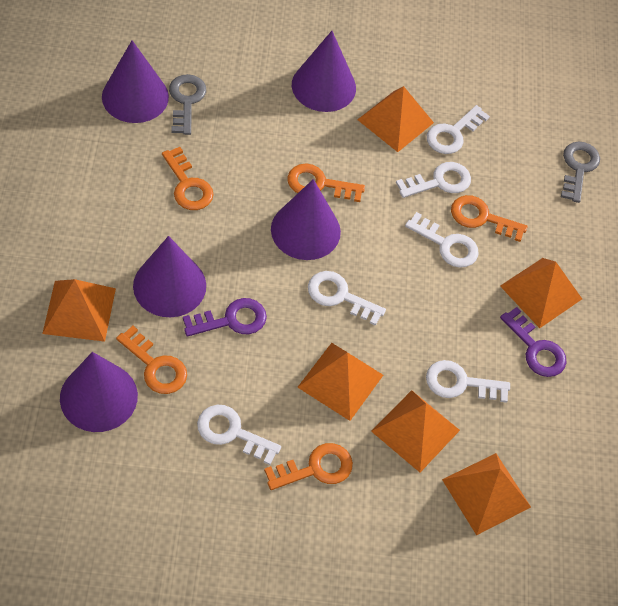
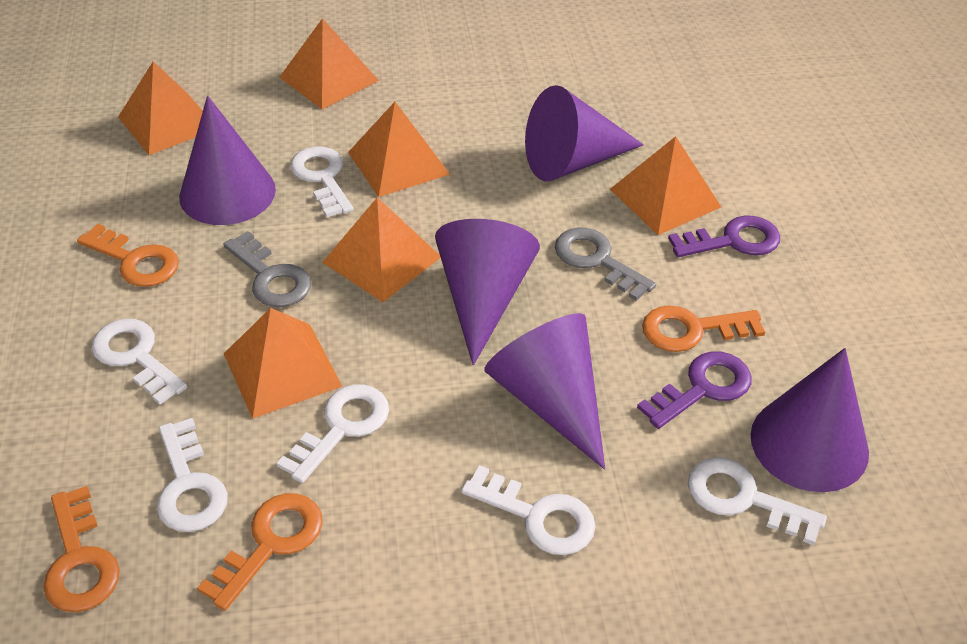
orange key: [116,326,187,394] [162,147,214,210] [264,443,353,490] [287,164,365,202] [451,195,527,242] = 5 -> [43,486,120,612] [77,224,179,287] [197,493,323,611] [642,305,765,352] = 4

